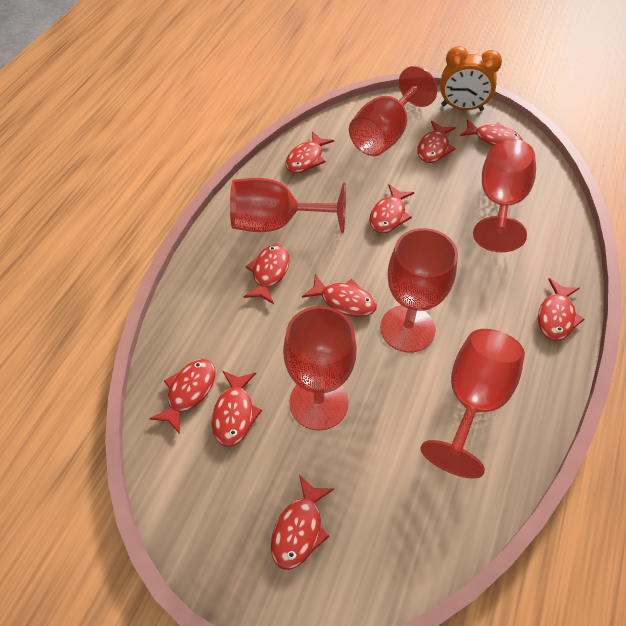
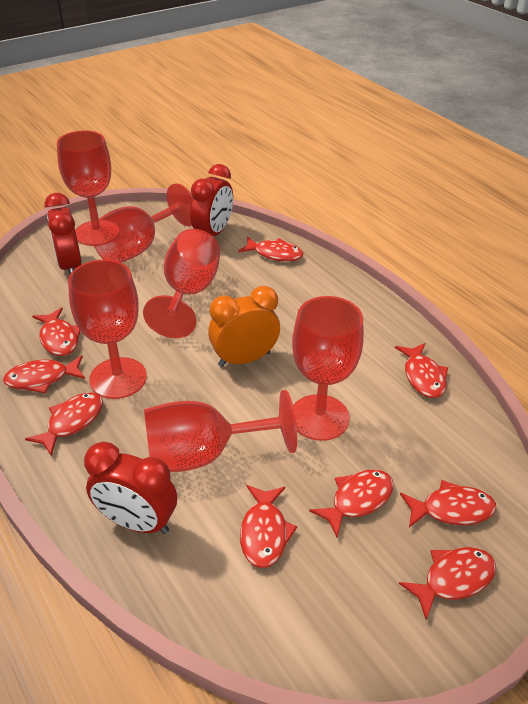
red clock: none = 0 -> [44,193,82,274] [84,442,177,534] [190,164,233,236] = 3
red fish: [149,359,215,434] [212,371,262,447] [244,244,289,304] [271,475,334,570] [286,131,334,173] [302,274,377,317] [369,184,414,233] [417,121,456,163] [460,119,523,146] [538,278,584,341] = 10 -> [3,355,85,393] [25,392,103,456] [32,307,81,356] [238,237,303,261] [240,485,297,568] [309,469,394,537] [395,343,448,398] [399,547,496,619] [400,480,496,528] = 9

